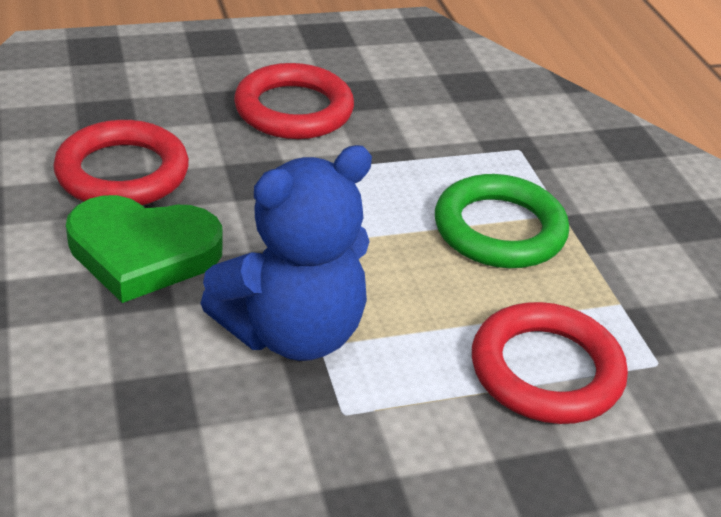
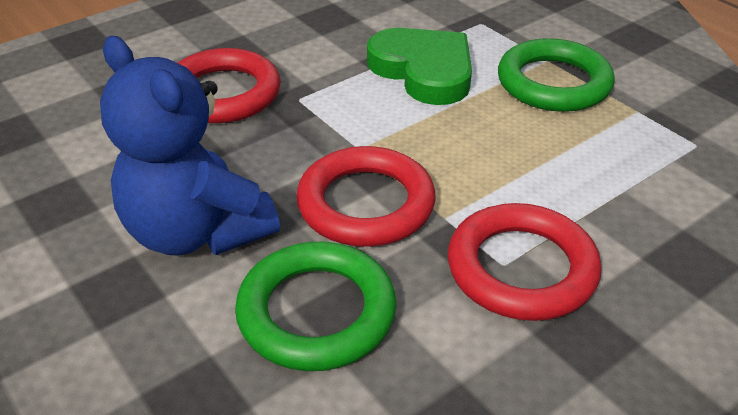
green ring: [435,174,569,268] = 1 -> [235,242,397,371] [498,38,615,112] = 2

